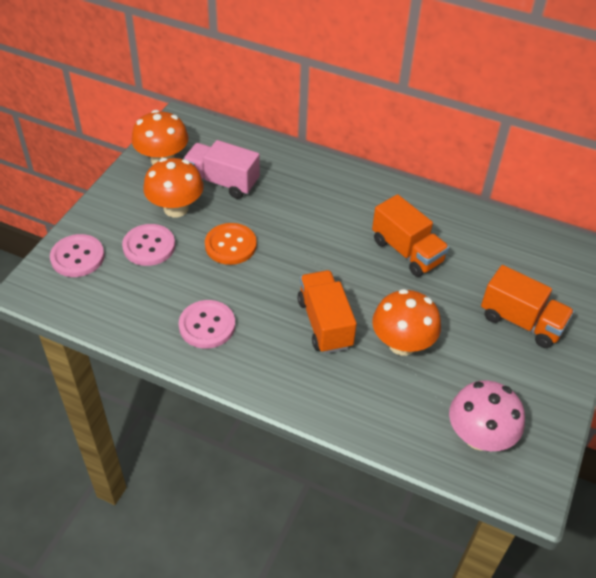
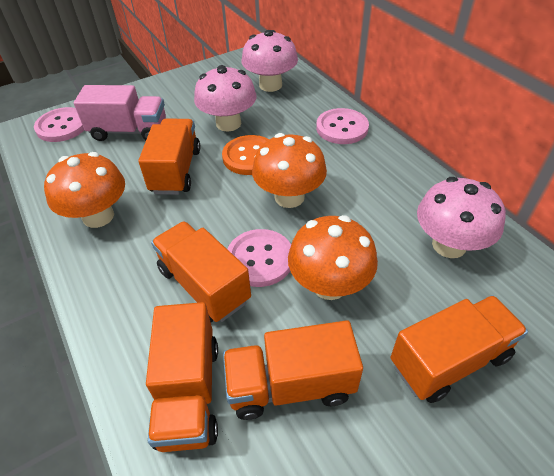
orange truck: [297,270,357,354] [372,194,449,277] [481,265,574,348] = 3 -> [138,119,200,195] [146,302,218,452] [151,221,251,322] [223,320,363,420] [390,295,528,403] = 5
pink mushroom: [449,380,525,451] = 1 -> [194,65,257,132] [241,30,298,92] [417,177,506,258] = 3

